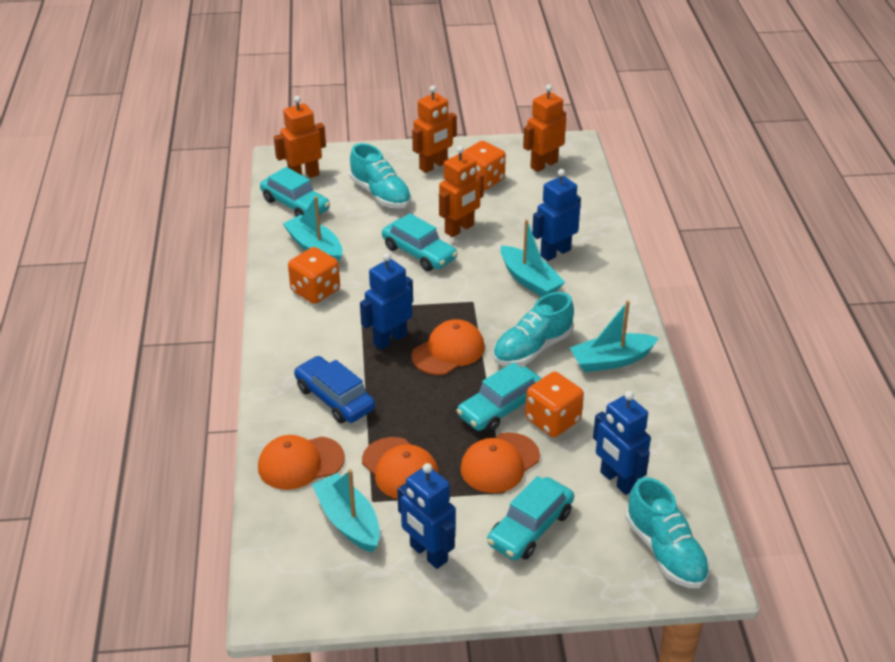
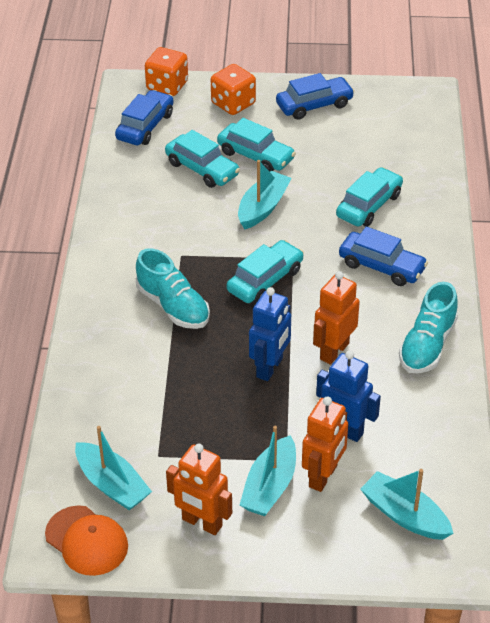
blue car: [294,356,375,423] = 1 -> [115,90,174,145] [276,73,355,120] [339,226,428,286] = 3
blue robot: [360,253,413,350] [397,463,456,569] [532,169,581,261] [593,391,651,495] = 4 -> [249,287,291,381] [316,350,381,442] = 2
orange cap: [258,435,345,490] [362,437,439,499] [412,319,485,375] [460,432,540,493] = 4 -> [45,505,128,576] = 1
orange dice: [288,247,340,304] [462,141,506,190] [525,372,584,437] = 3 -> [145,47,188,96] [211,64,256,115] = 2
orange robot: [274,96,326,178] [412,85,457,173] [439,146,484,237] [523,84,566,172] = 4 -> [166,444,232,535] [302,397,348,492] [313,271,360,365] = 3
turquoise shoe: [350,143,411,208] [493,292,574,366] [625,477,710,588] = 3 -> [136,248,210,329] [399,282,458,373] = 2

